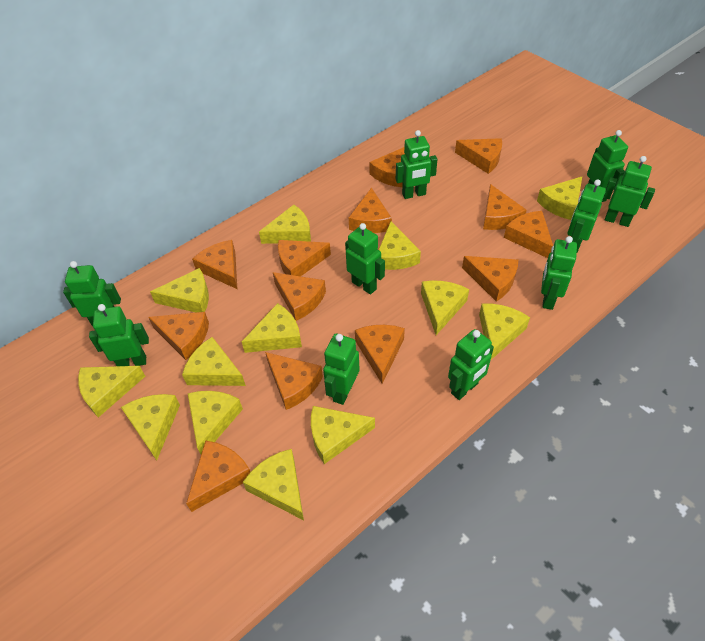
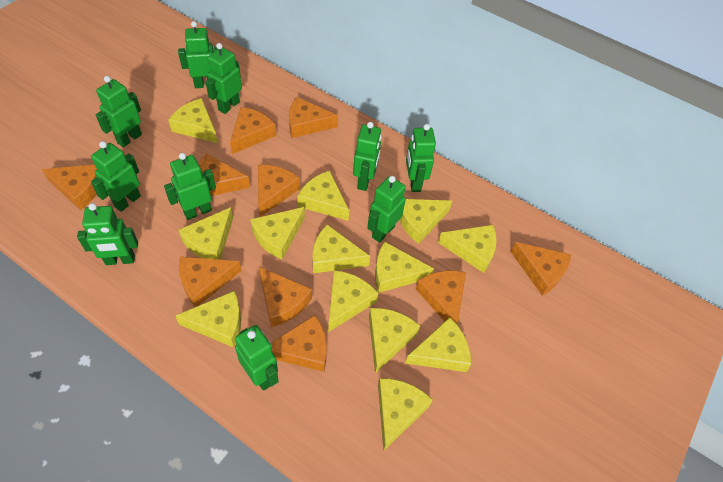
orange cheese: [148,312,209,360] [186,441,250,512] [192,240,237,289] [265,352,323,410] [273,272,326,321] [278,240,331,276] [349,188,392,233] [355,325,405,384] [369,147,405,187] [455,138,502,174] [462,256,518,302] [483,184,526,230] [504,211,553,258] = 13 -> [42,165,97,210] [179,257,241,307] [198,153,250,196] [230,107,276,154] [258,164,300,217] [259,267,312,327] [271,315,326,372] [289,97,338,138] [416,271,466,324] [510,242,571,295] = 10

